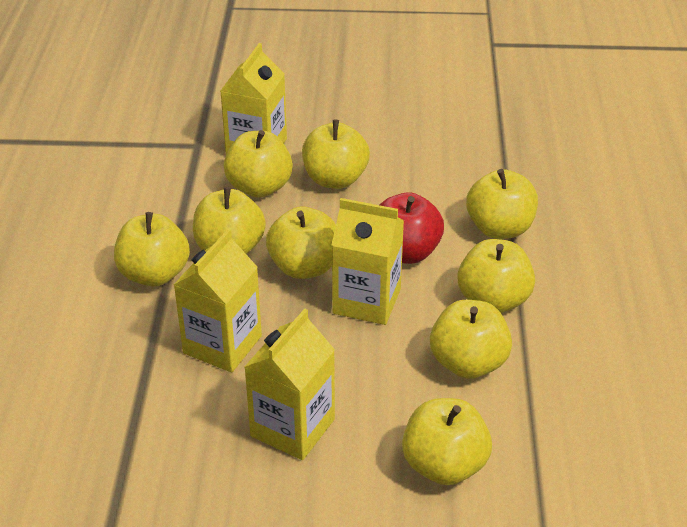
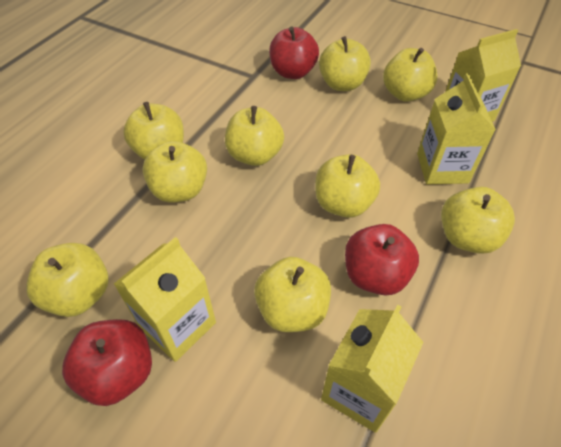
red apple: [380,192,444,264] = 1 -> [62,319,152,406] [269,26,319,79] [345,224,419,296] = 3

